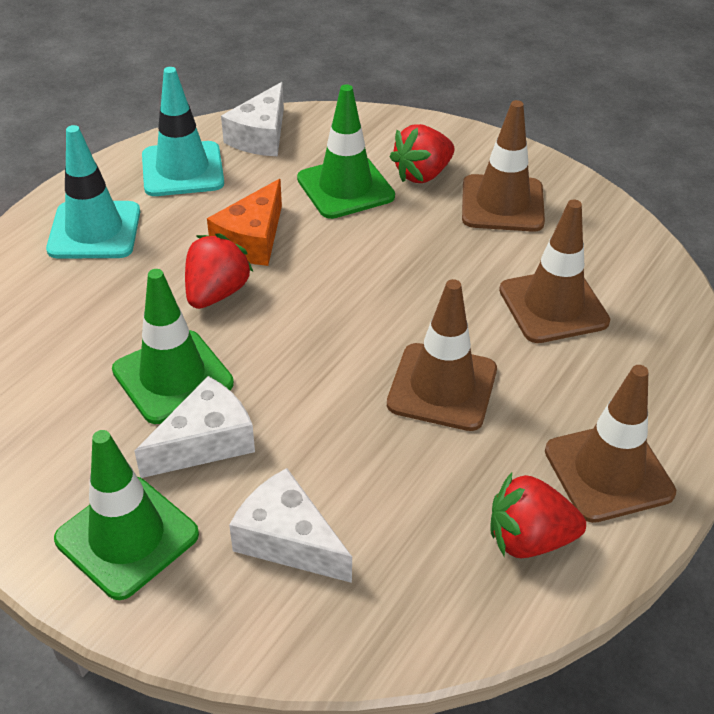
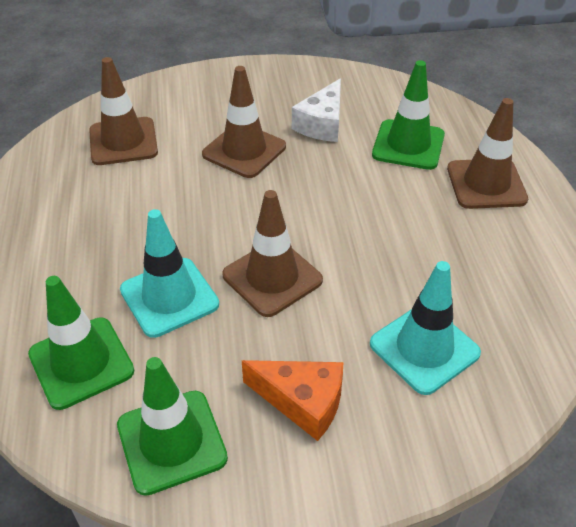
red strawberry: [185,233,253,309] [390,124,455,183] [491,473,586,558] = 3 -> none = 0
white cheese: [134,376,255,478] [221,82,284,156] [229,468,352,583] = 3 -> [292,78,341,142] = 1

